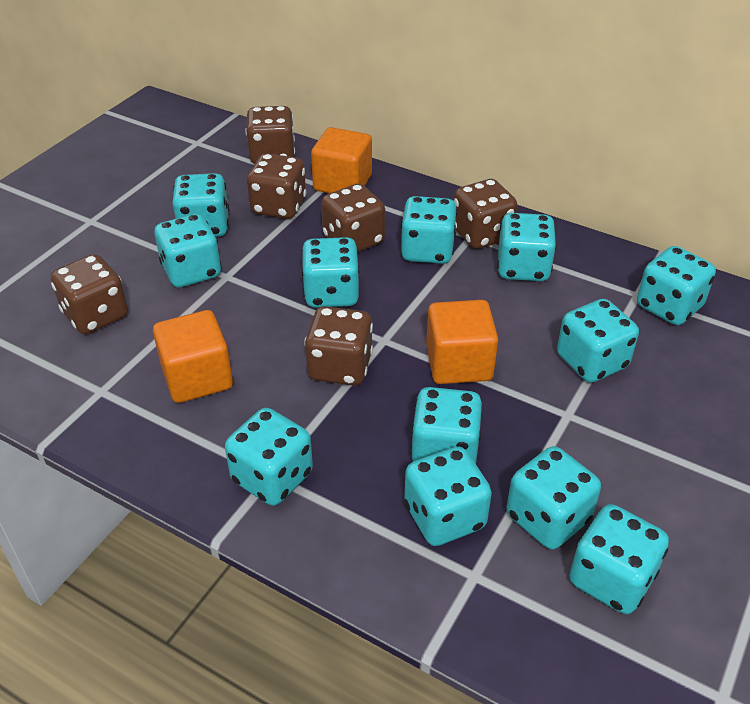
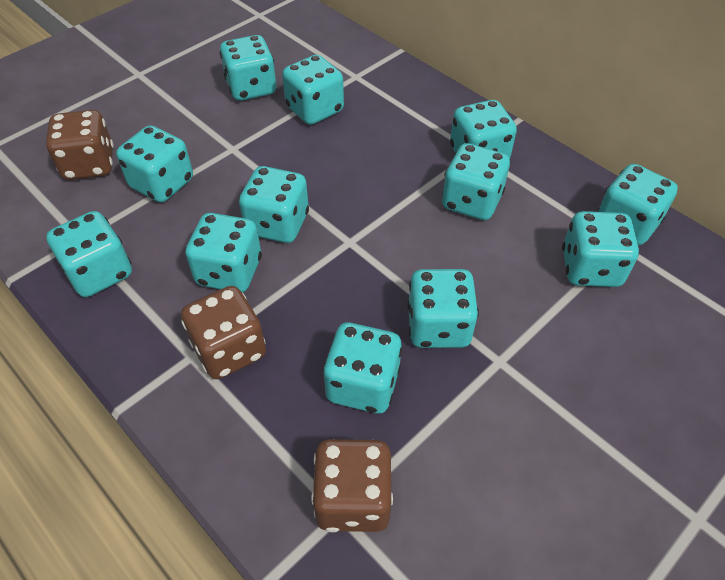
brown dice: [51,254,128,334] [245,106,295,164] [247,153,306,219] [304,306,373,385] [321,184,385,252] [453,179,517,249] = 6 -> [46,110,114,180] [181,286,266,379] [311,439,393,532] = 3
orange cube: [153,310,233,403] [311,127,372,193] [426,300,498,384] = 3 -> none = 0

